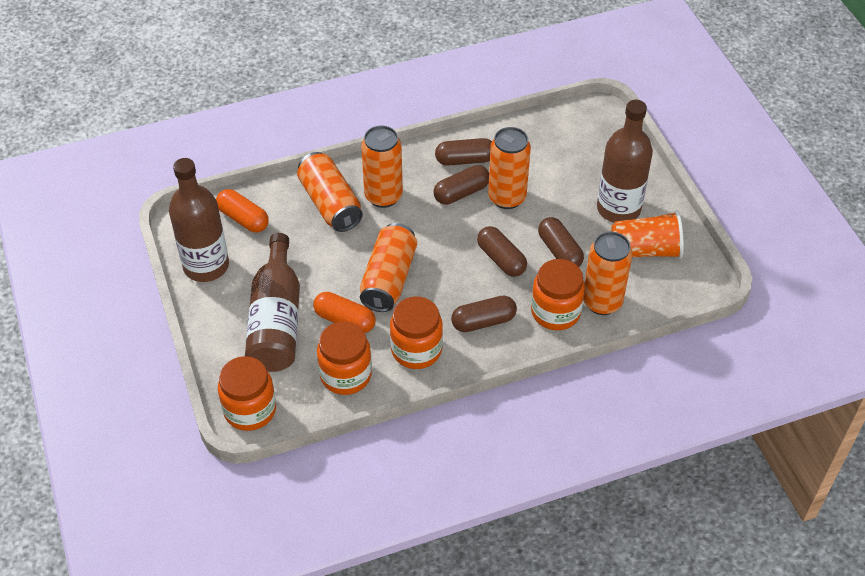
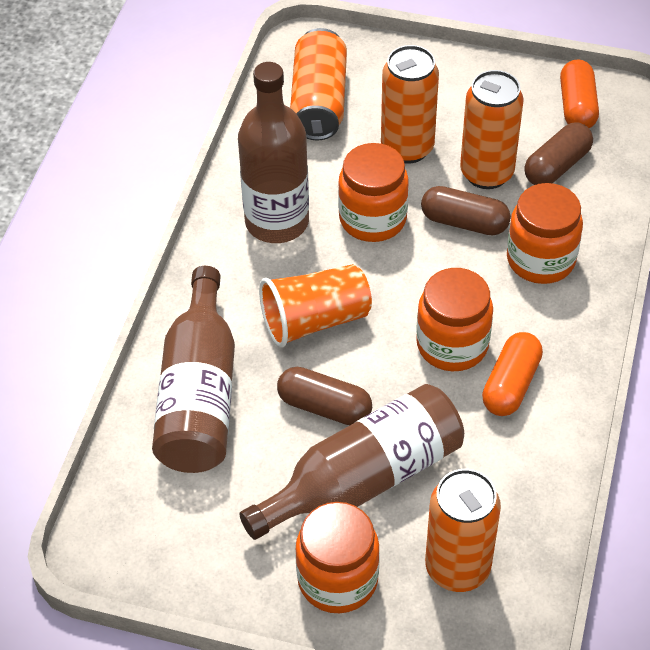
brown capsule: [433,165,489,204] [435,138,492,166] [451,296,517,332] [477,226,527,277] [538,217,584,267] = 5 -> [277,367,372,425] [421,186,511,235] [524,122,593,185] = 3
orange can: [297,152,363,232] [360,223,417,312] [361,126,403,208] [488,127,531,209] [583,232,633,315] = 5 -> [290,28,347,140] [381,45,439,164] [425,469,501,592] [460,70,524,189] = 4

